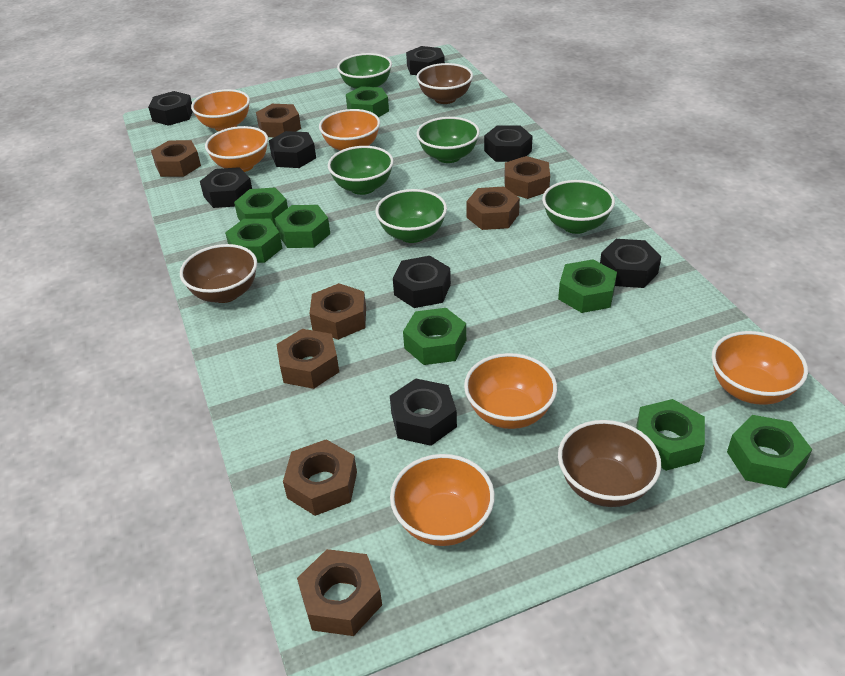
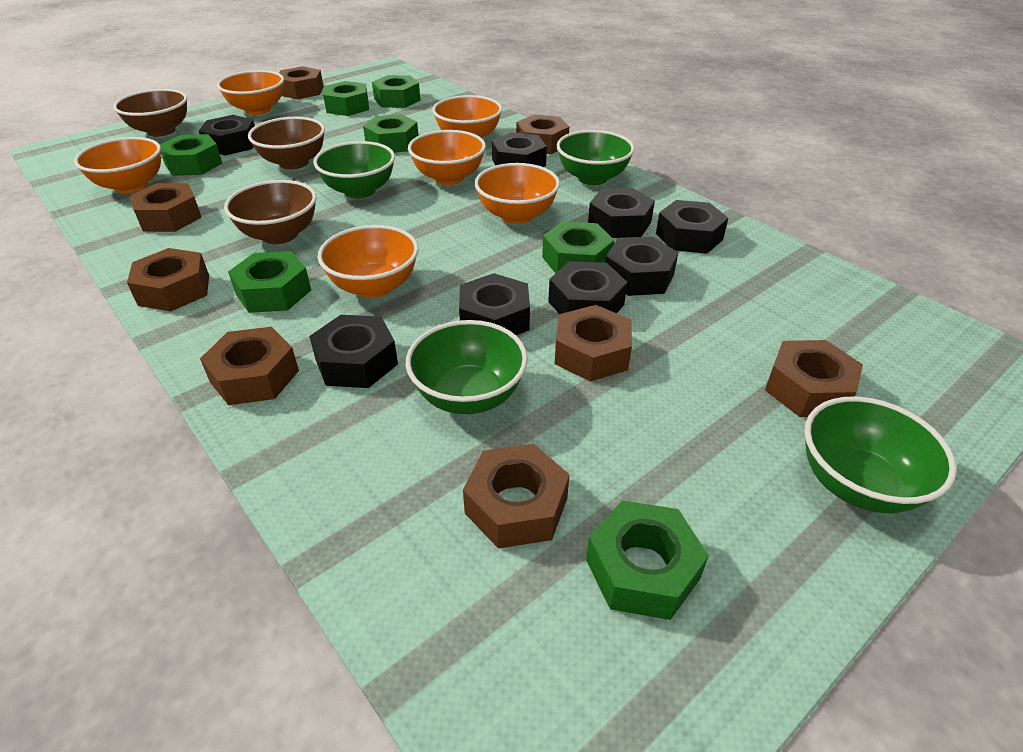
green bowl: [328,146,394,195] [337,53,392,89] [376,189,447,243] [417,117,480,163] [542,180,615,234] = 5 -> [313,141,395,198] [406,320,528,414] [557,130,635,185] [805,397,957,513] = 4
green nut: [225,219,282,263] [234,188,288,226] [275,205,330,248] [346,86,389,117] [403,308,466,365] [558,259,617,313] [636,399,705,471] [727,415,812,488] = 8 -> [160,134,222,176] [228,251,311,313] [323,81,369,116] [363,114,419,153] [372,75,421,108] [542,221,614,273] [586,501,709,620] = 7

